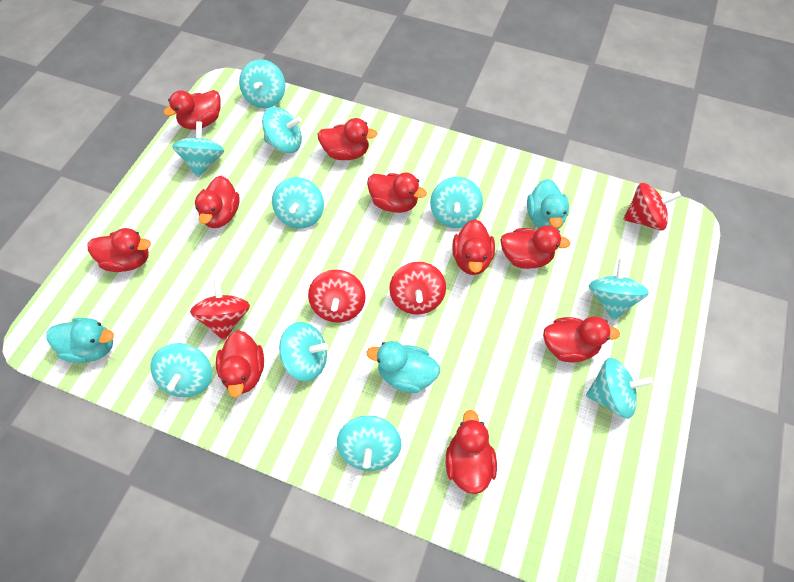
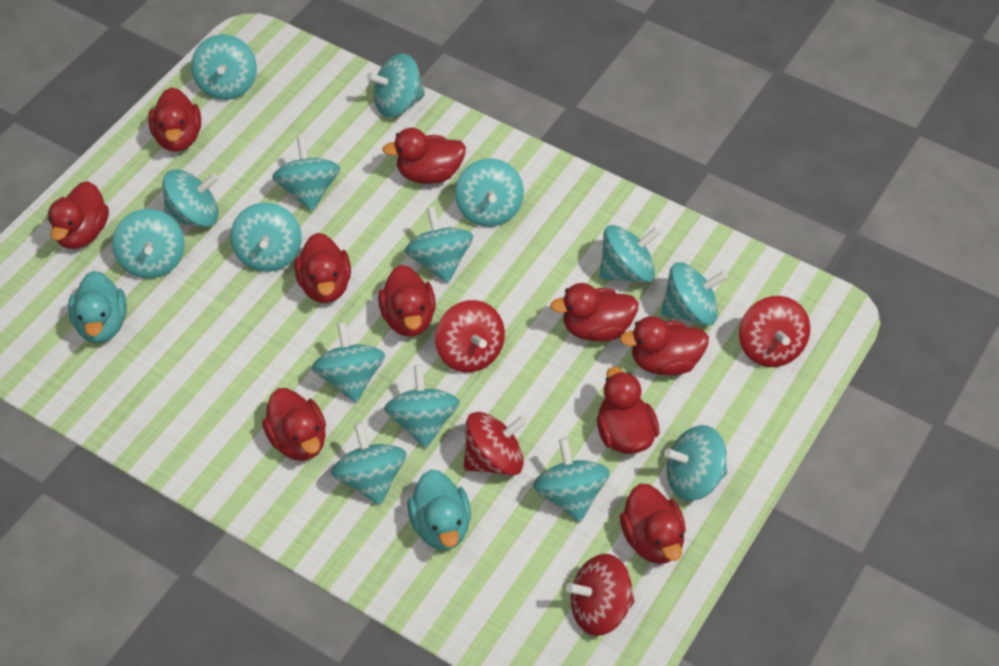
turquoise duck: [46,318,114,363] [367,341,440,393] [527,179,569,229] = 3 -> [68,271,127,343] [407,470,471,550] = 2
turquoise spinning top: [150,343,212,397] [172,121,224,177] [239,59,285,108] [262,107,302,153] [272,177,324,229] [279,322,328,381] [337,415,401,471] [430,177,483,228] [586,358,653,419] [589,259,649,320] = 10 -> [112,209,185,279] [162,169,218,228] [191,34,257,100] [231,202,302,272] [272,136,340,211] [312,322,385,403] [331,423,407,505] [367,54,425,117] [384,365,460,448] [405,207,473,283] [455,158,524,227] [533,438,610,522] [599,225,660,283] [661,262,727,326] [664,425,727,501] = 15

